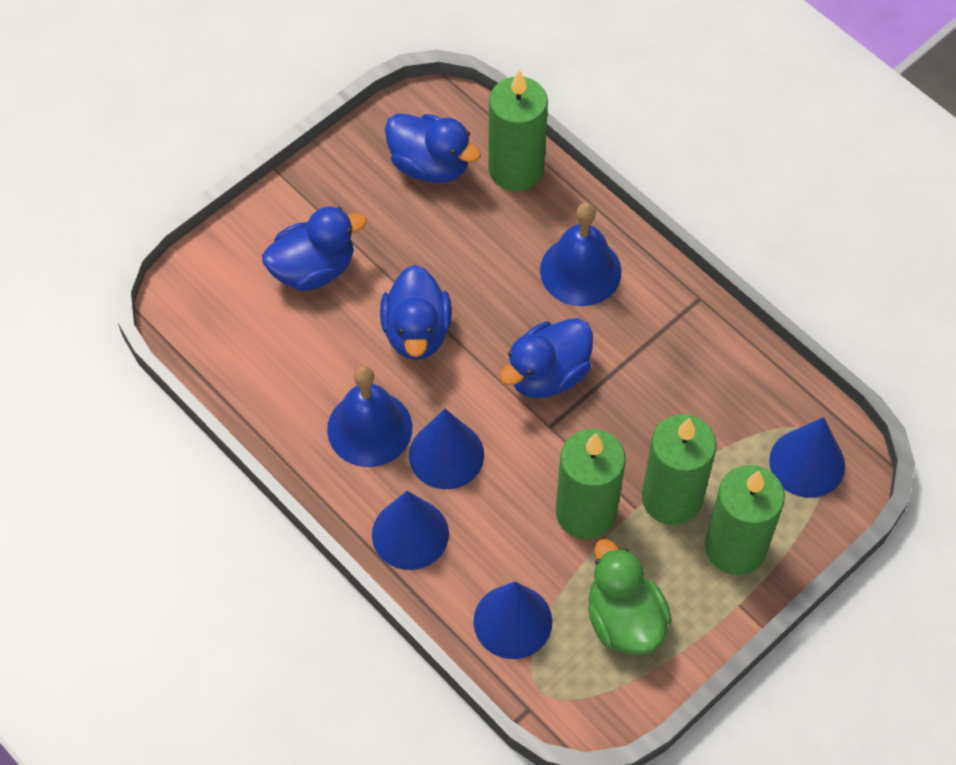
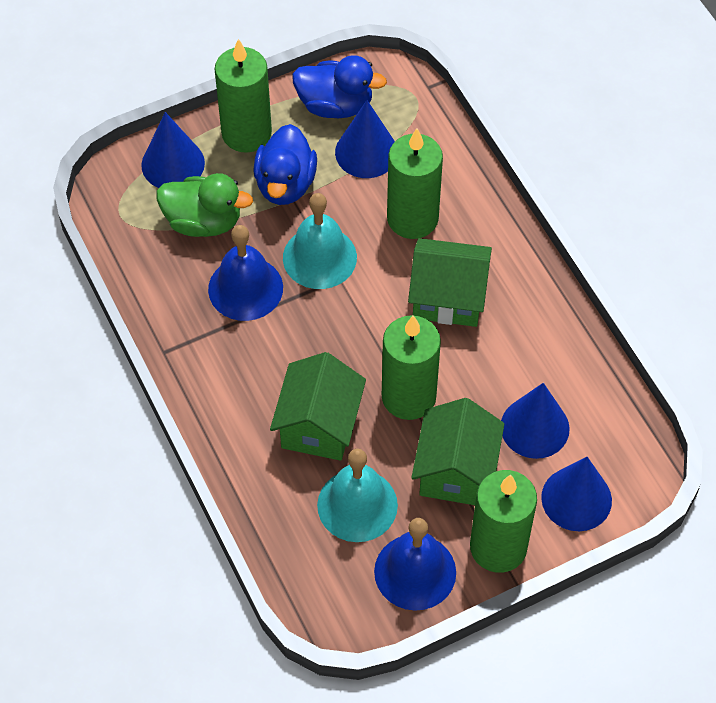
blue duck: [262,207,367,291] [380,265,452,360] [385,114,481,183] [500,318,593,398] = 4 -> [253,124,317,205] [292,55,387,118] = 2
green house: none = 0 -> [270,352,366,461] [408,238,492,327] [411,398,504,505] = 3
turquoise bell: none = 0 -> [283,193,357,289] [317,449,398,542] = 2

